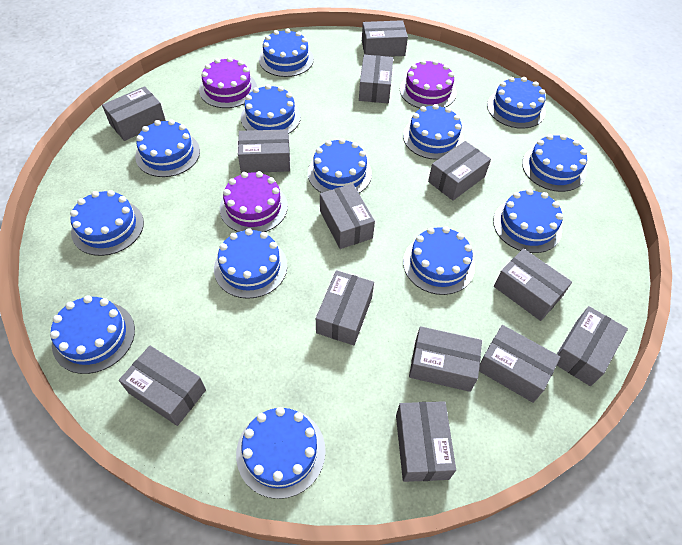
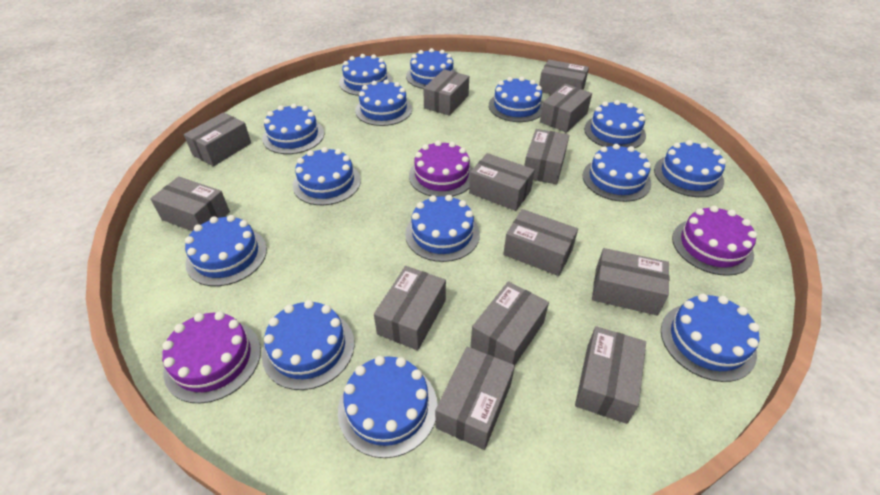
blue cake: [50,295,135,374] [70,190,144,256] [135,119,200,177] [214,228,287,299] [236,407,326,499] [241,84,301,134] [259,29,314,77] [308,138,372,193] [403,104,464,160] [403,226,475,295] [487,77,546,129] [493,189,563,253] [522,134,587,192] = 13 -> [185,215,267,286] [262,300,354,390] [263,104,324,154] [293,147,361,205] [338,356,438,458] [339,54,392,96] [355,79,412,126] [405,195,480,262] [406,48,457,89] [489,77,543,122] [582,144,651,202] [584,100,646,148] [654,140,726,197] [661,293,760,382] = 14

